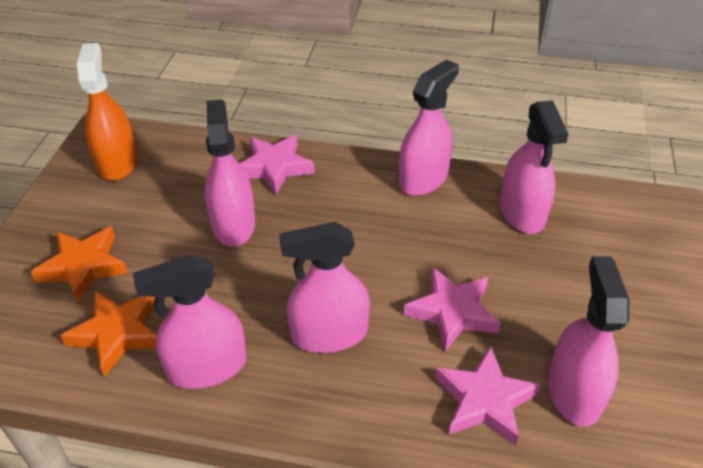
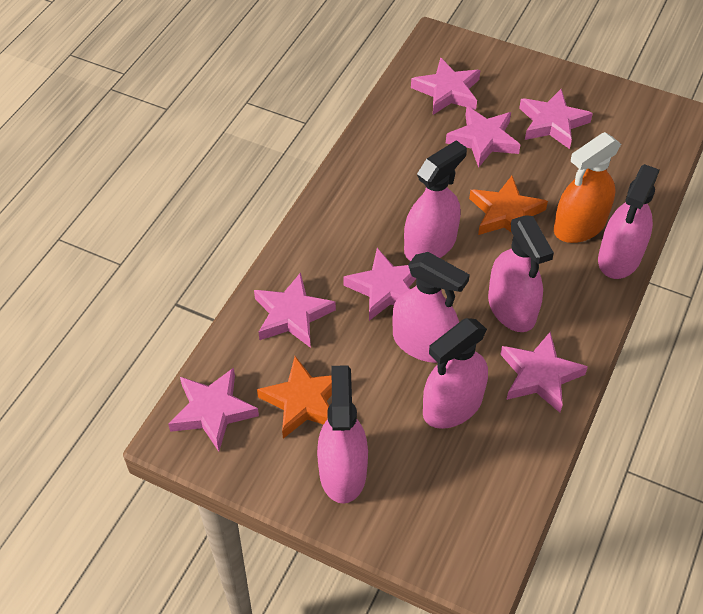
pink star: [239,135,315,195] [403,267,501,352] [435,346,541,446] = 3 -> [168,368,259,451] [254,272,336,348] [343,248,417,321] [411,57,481,115] [446,106,520,168] [500,332,588,413] [519,89,593,149] = 7

